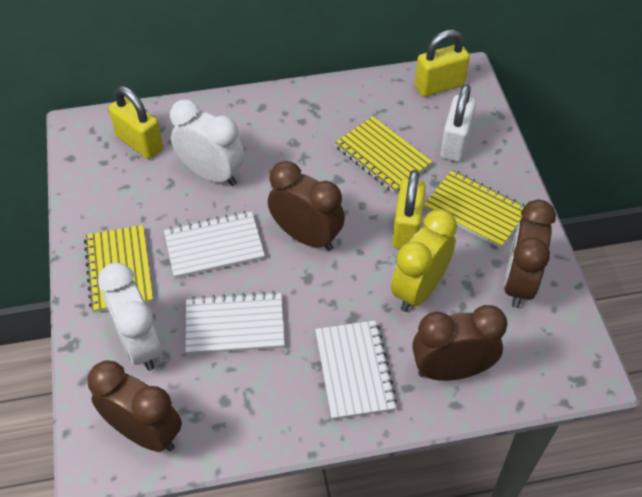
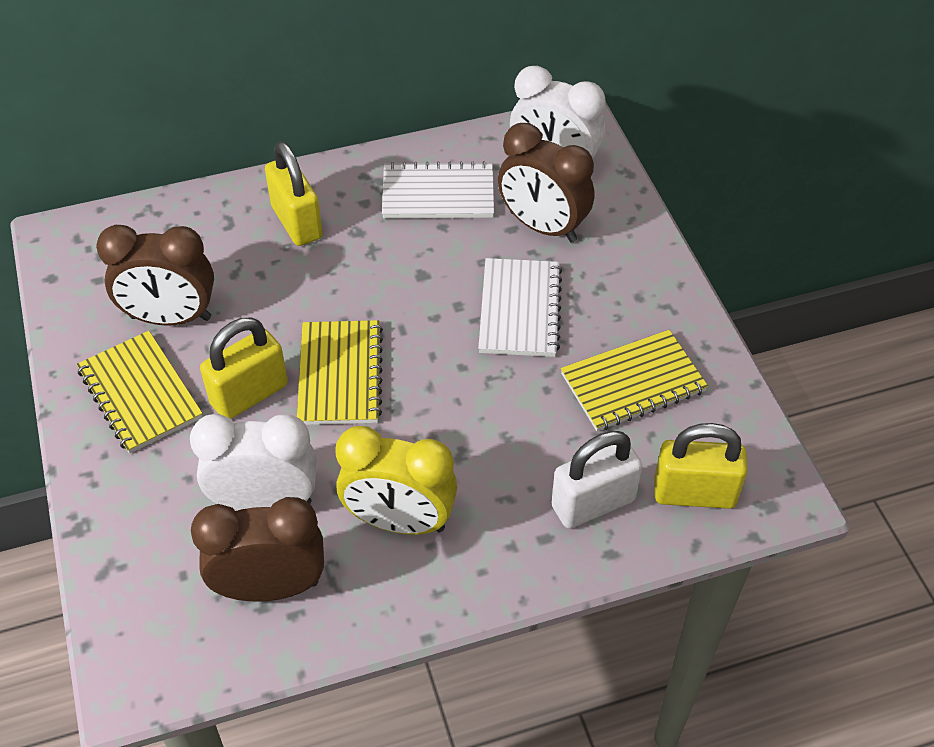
brown clock: [88,361,182,452] [268,161,345,251] [412,305,507,381] [504,200,556,308] = 4 -> [96,225,214,326] [191,497,324,602] [498,123,594,243] = 3
white notebook: [164,211,265,279] [185,291,285,355] [315,320,397,420] = 3 -> [382,161,494,218] [478,258,562,357] = 2

